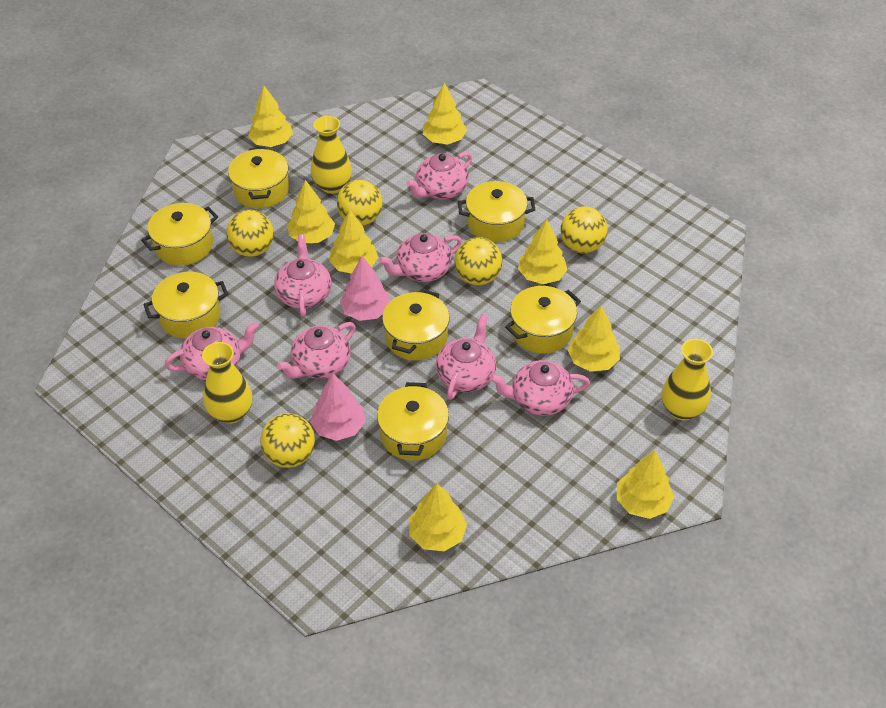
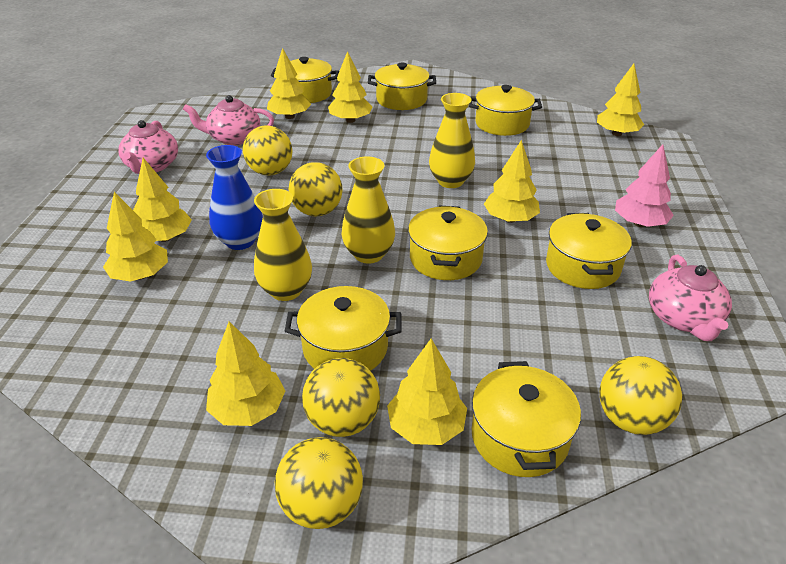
blue vase: none = 0 -> [206,145,263,250] = 1
pink teapot: [165,322,259,380] [274,234,332,317] [277,322,356,379] [379,233,462,282] [406,152,472,199] [436,314,496,400] [490,360,590,416] = 7 -> [118,120,178,174] [183,95,274,146] [649,255,732,341] = 3
pink tree: [310,373,365,441] [340,256,390,321] = 2 -> [615,144,674,227] = 1

